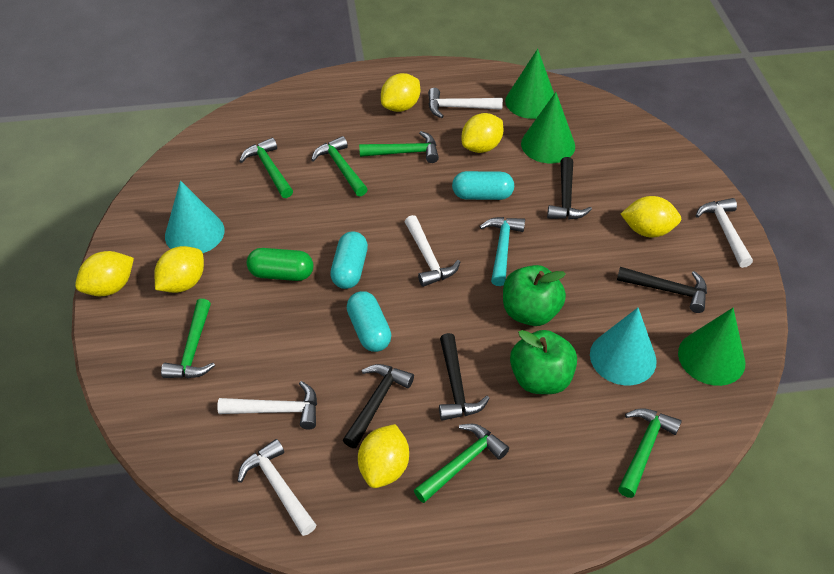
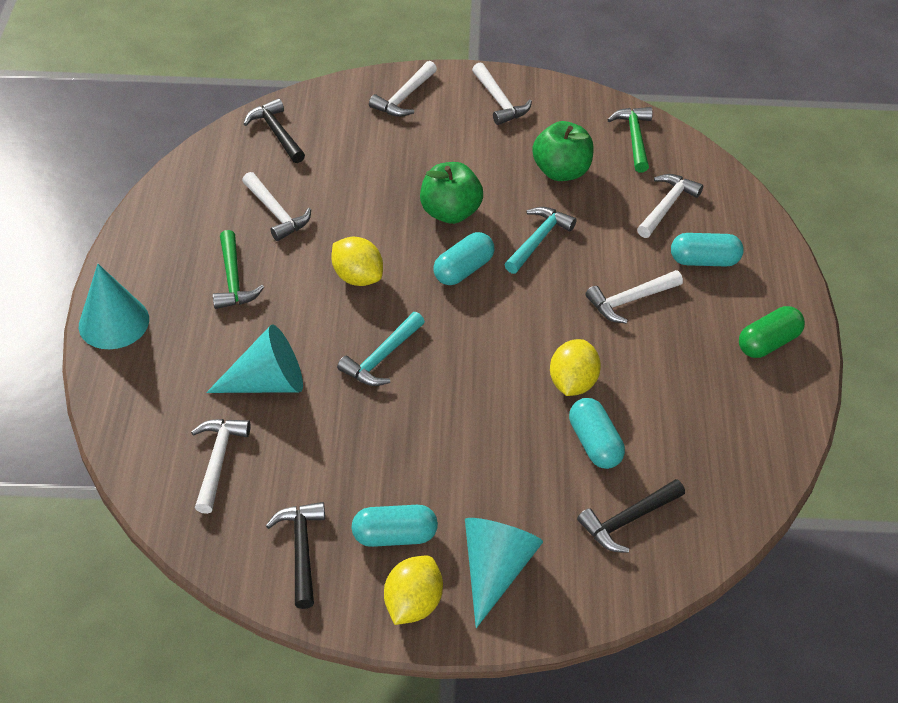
black hammer: [343,364,414,448] [439,333,490,421] [547,157,592,220] [617,267,707,313] = 4 -> [244,98,305,163] [266,502,325,609] [577,479,685,553] = 3
green cone: [505,49,554,119] [521,92,575,163] [678,308,745,386] = 3 -> none = 0
green hammer: [161,299,215,378] [240,138,293,198] [311,136,368,196] [359,131,439,163] [414,424,509,503] [618,408,682,498] = 6 -> [212,230,264,309] [607,107,653,173] = 2
turquoise capsule: [330,232,368,289] [347,291,391,352] [452,171,514,200] = 3 -> [351,505,438,547] [434,232,494,285] [569,398,625,469] [671,233,744,267] = 4
turquoise cone: [165,180,225,253] [590,308,657,385] = 2 -> [79,264,149,349] [206,325,303,393] [465,518,543,628] = 3
turquoise hammer: [479,217,525,286] = 1 -> [337,312,425,386] [504,207,577,274] = 2
white hammer: [217,381,317,430] [238,439,316,536] [405,215,460,287] [428,88,503,118] [695,198,753,268] = 5 -> [191,419,250,514] [242,172,311,241] [369,61,437,117] [472,62,532,125] [585,270,683,323] [637,174,703,238] = 6
yellow lemon: [75,251,134,296] [154,246,204,293] [358,424,409,488] [381,73,420,112] [461,113,503,153] [621,196,681,237] = 6 -> [331,237,383,286] [384,556,443,625] [550,339,601,396] = 3

